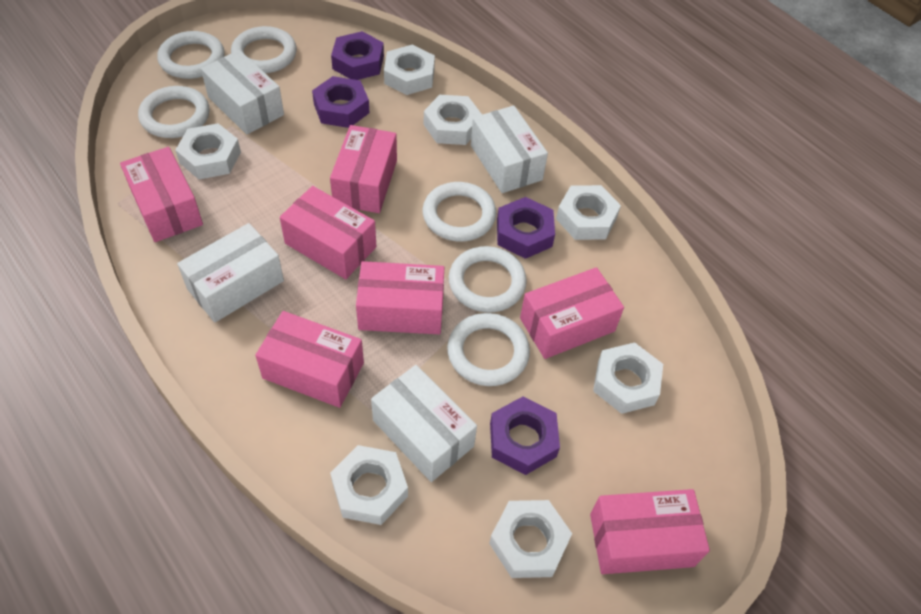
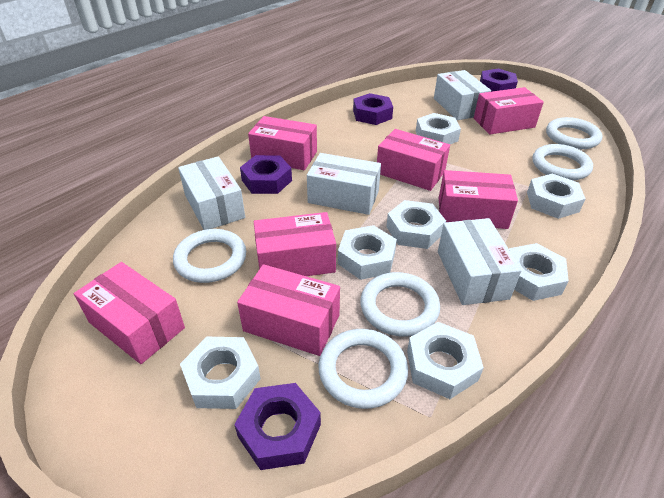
white ring: [138,86,210,138] [157,31,225,79] [231,26,297,73] [423,182,496,242] [447,313,530,386] [449,246,527,312] = 6 -> [173,229,246,283] [318,329,408,409] [360,272,440,337] [532,144,593,181] [546,117,602,149] = 5

